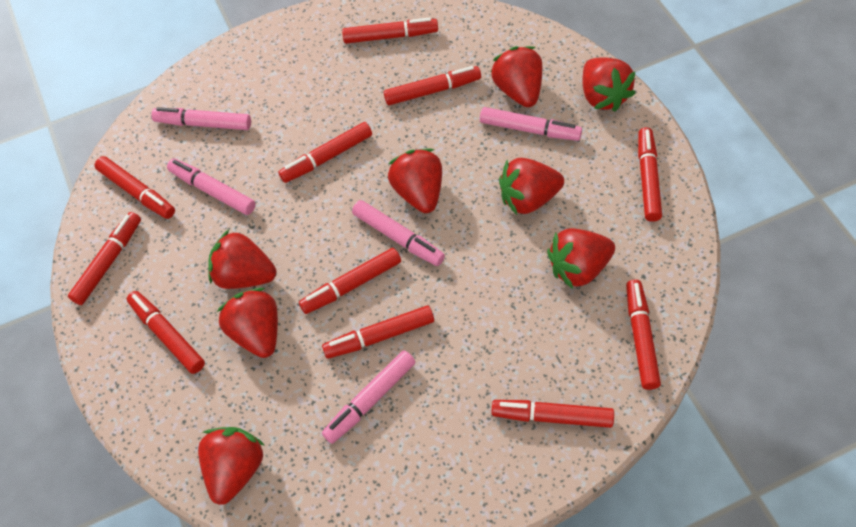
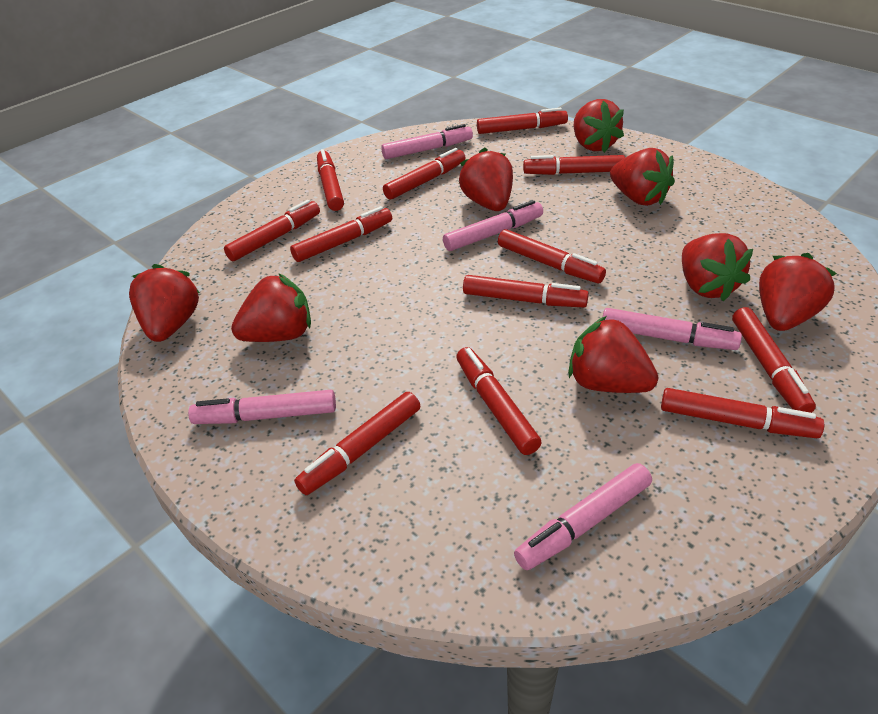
red marker: [68,212,141,305] [95,156,175,219] [127,291,205,374] [278,122,372,183] [299,248,401,314] [322,306,434,359] [342,18,438,44] [384,66,481,105] [491,400,614,428] [626,279,661,390] [638,127,662,222] = 11 -> [224,200,320,261] [290,206,392,262] [294,392,420,495] [317,149,344,211] [383,148,466,200] [456,347,542,455] [463,275,589,307] [477,108,568,134] [498,229,606,283] [523,155,625,175] [661,388,824,438] [732,307,816,413] = 12

